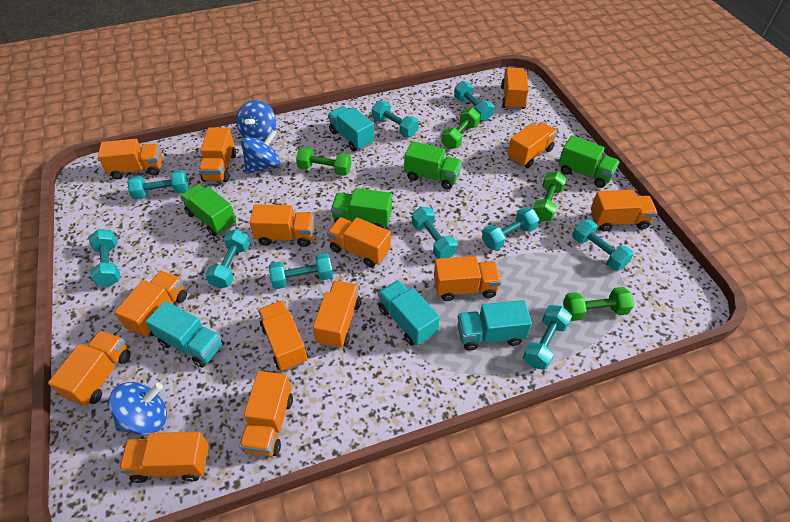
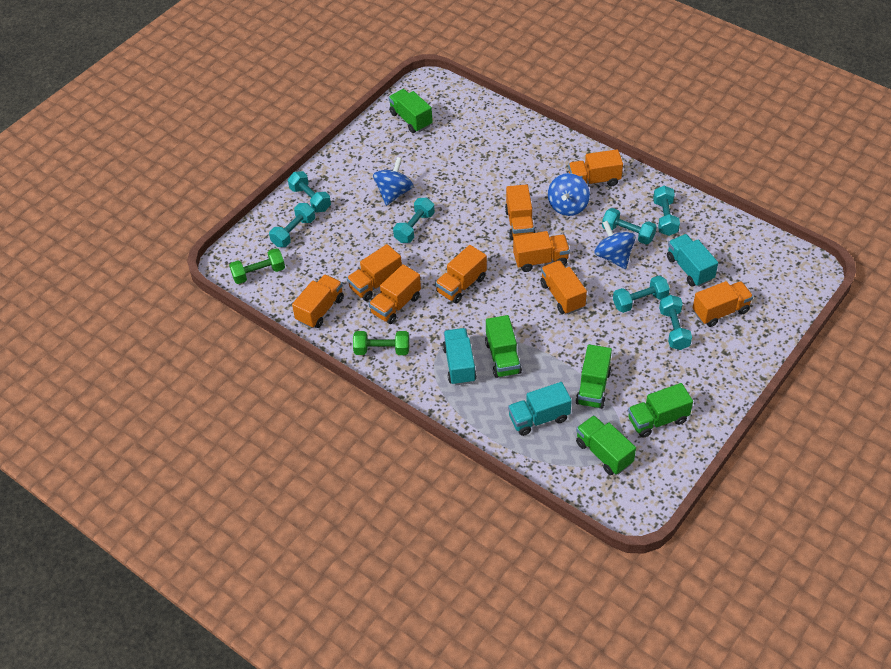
green dumbbell: [296,147,351,176] [441,107,480,149] [533,171,567,222] [563,287,634,321] = 4 -> [229,248,285,284] [353,331,409,355] = 2
green truck: [180,184,236,236] [331,188,392,228] [404,141,462,189] [558,135,620,188] = 4 -> [388,89,433,133] [485,315,522,378] [575,344,612,409] [576,415,636,475] [628,383,693,438] = 5
orange truck: [48,330,131,406] [98,139,162,179] [114,271,187,337] [119,432,209,483] [199,127,236,182] [239,371,293,457] [250,204,314,247] [258,300,308,371] [313,281,361,349] [327,217,391,268] [434,256,501,301] [501,68,529,110] [507,122,558,168] [591,190,657,231] = 14 -> [292,274,344,328] [347,244,402,301] [369,264,421,324] [435,245,487,303] [505,184,536,240] [513,231,570,272] [540,260,587,315] [568,149,623,186] [693,281,753,327] = 9
turquoise dumbbell: [89,229,120,287] [127,170,189,200] [205,229,250,289] [269,253,333,289] [372,101,419,137] [412,207,458,259] [454,81,494,121] [482,207,539,251] [523,305,572,370] [572,219,634,271] = 10 -> [269,203,315,247] [288,171,331,212] [393,197,435,243] [602,208,657,244] [613,276,670,313] [653,186,680,236] [659,295,692,350] = 7
turquoise truck: [146,301,224,368] [328,106,374,151] [378,280,440,346] [457,300,532,351] = 4 -> [442,328,477,385] [508,382,572,436] [667,234,718,287] = 3

